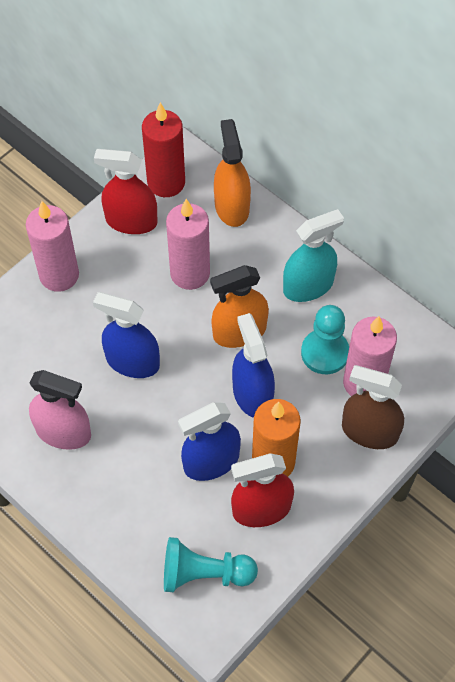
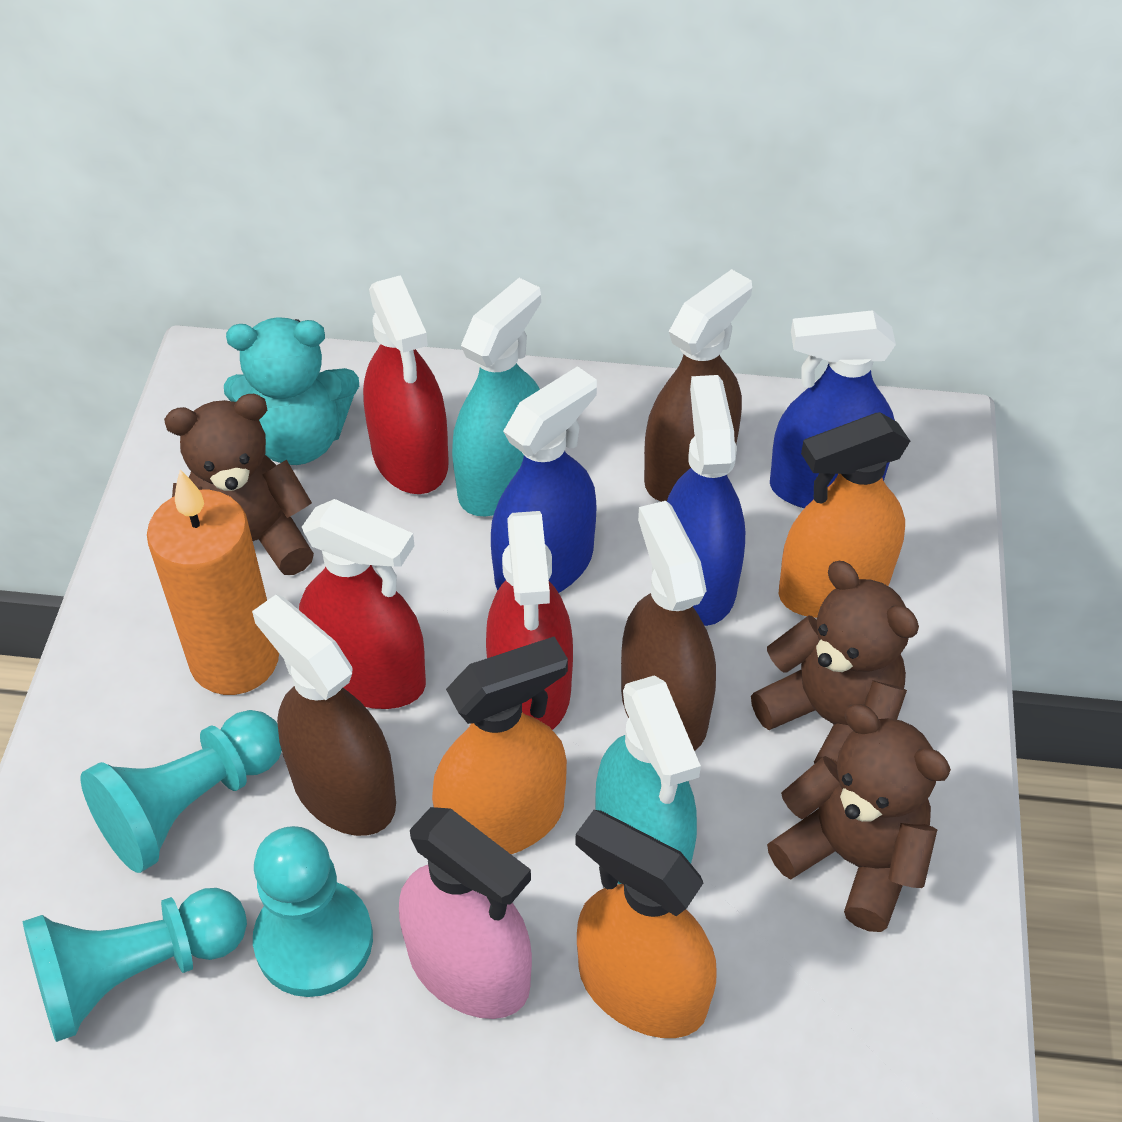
brown spray bottle: [342,365,404,449] = 1 -> [252,595,396,836] [621,501,716,751] [644,269,752,502] = 3
brown teddy bear: none = 0 -> [164,394,314,575] [751,561,919,765] [767,704,951,932] = 3
orange spray bottle: [210,265,269,348] [214,119,251,227] = 2 -> [432,636,568,854] [576,810,717,1038] [779,412,910,618] = 3
pink candle: [26,201,79,292] [166,199,210,290] [343,316,397,396] = 3 -> none = 0
red candle: [142,102,185,197] = 1 -> none = 0
red spray bottle: [94,149,157,234] [231,453,294,527] = 2 -> [299,499,426,709] [363,275,449,494] [486,511,573,730] = 3
turquoise pawn: [164,537,258,592] [301,305,349,374] = 2 -> [23,888,247,1042] [80,710,282,873] [253,826,373,997] = 3
turquoise spray bottle: [283,209,344,302] = 1 -> [452,278,541,516] [595,675,701,884] = 2
turquoise teddy bear: none = 0 -> [224,317,359,465] = 1

